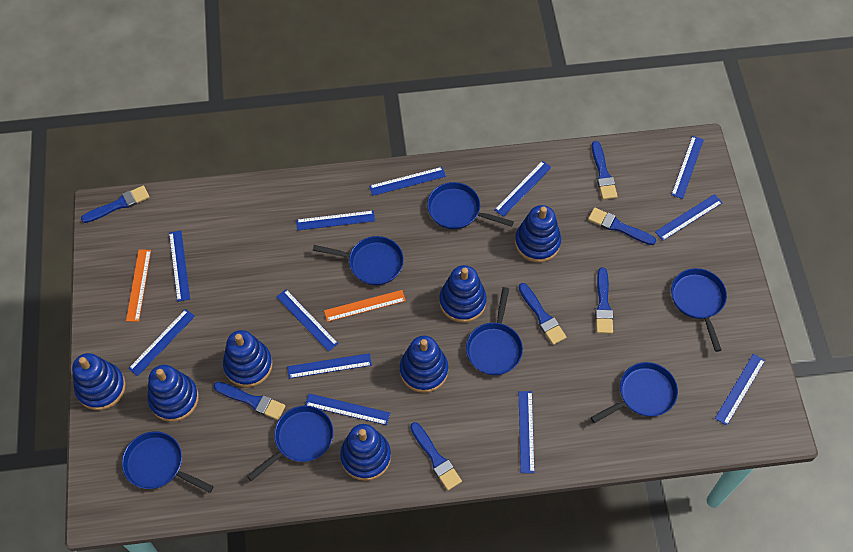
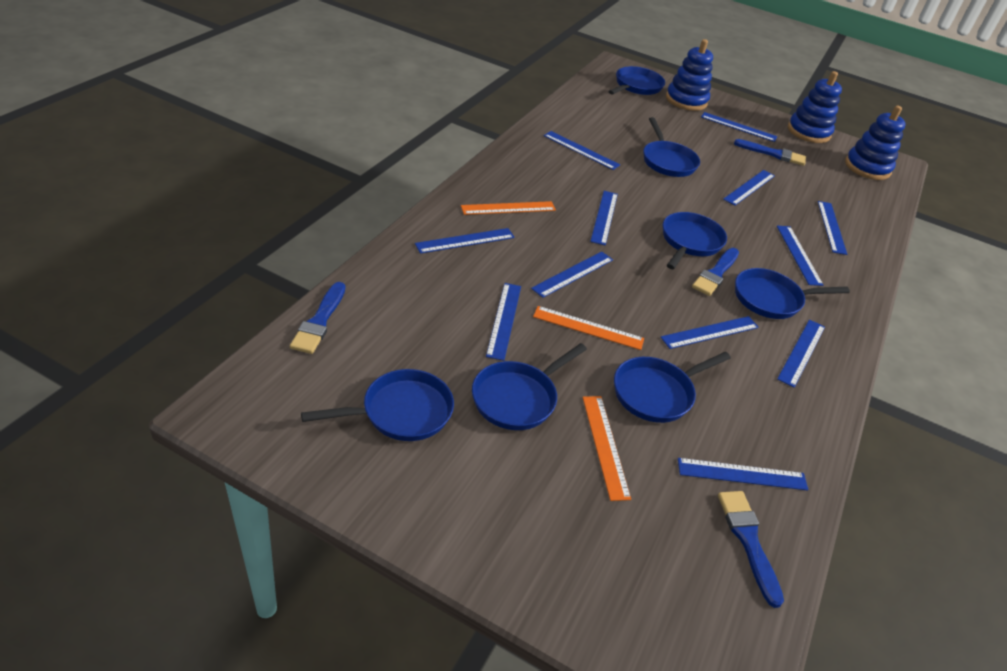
blue brush: [81,186,150,223] [214,382,285,420] [410,422,462,490] [519,283,566,345] [588,208,656,245] [592,141,618,200] [595,268,613,334] = 7 -> [290,282,345,354] [692,248,739,296] [718,491,784,608] [734,139,806,166] = 4
blue stacking toy: [72,353,126,410] [148,365,199,422] [223,330,273,387] [340,424,391,481] [400,336,448,393] [439,265,487,323] [515,205,561,263] = 7 -> [666,39,713,111] [788,71,842,143] [845,106,906,180] = 3
orange ruler: [126,249,151,322] [324,290,406,322] = 2 -> [461,201,556,215] [533,306,644,350] [583,396,631,501] = 3

